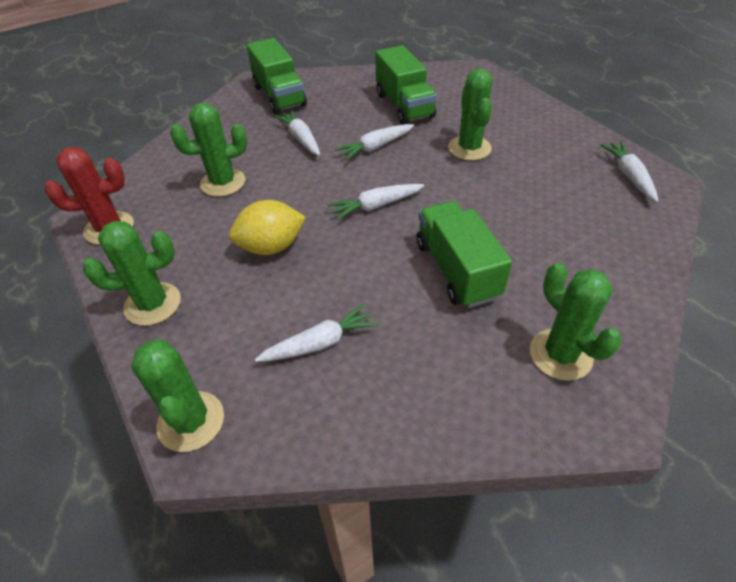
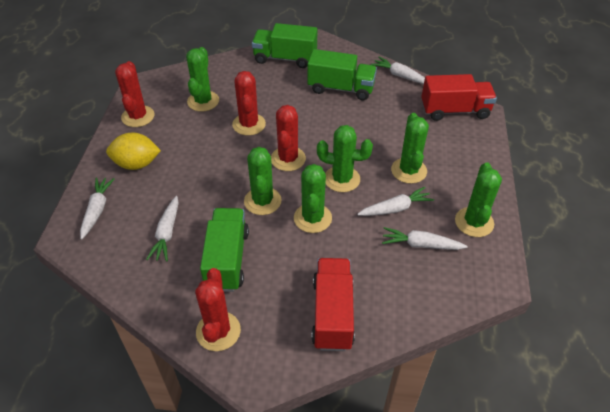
green cactus: [83,221,181,326] [131,339,224,452] [170,103,247,197] [448,69,492,160] [530,263,622,381] = 5 -> [186,47,219,112] [244,147,282,215] [294,164,332,233] [317,125,373,192] [391,113,429,184] [455,162,502,237] = 6
red cactus: [45,147,134,245] = 1 -> [115,61,154,127] [195,268,241,351] [232,71,266,136] [271,105,306,171] = 4
red truck: none = 0 -> [311,258,355,351] [421,74,497,121] = 2

